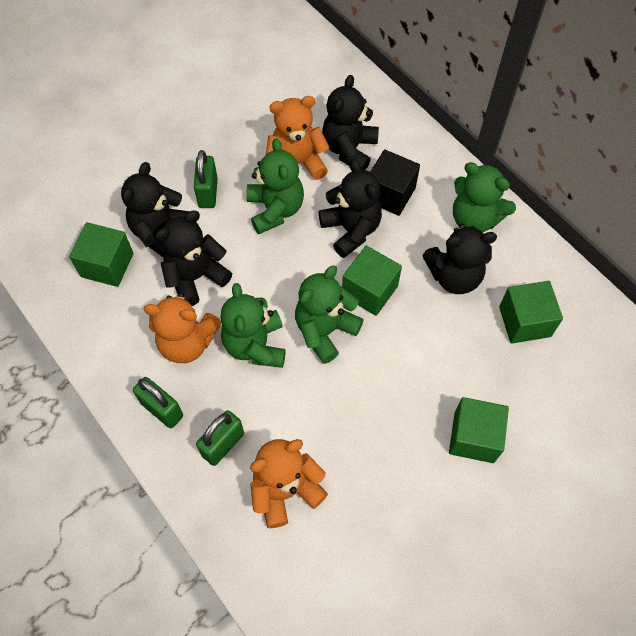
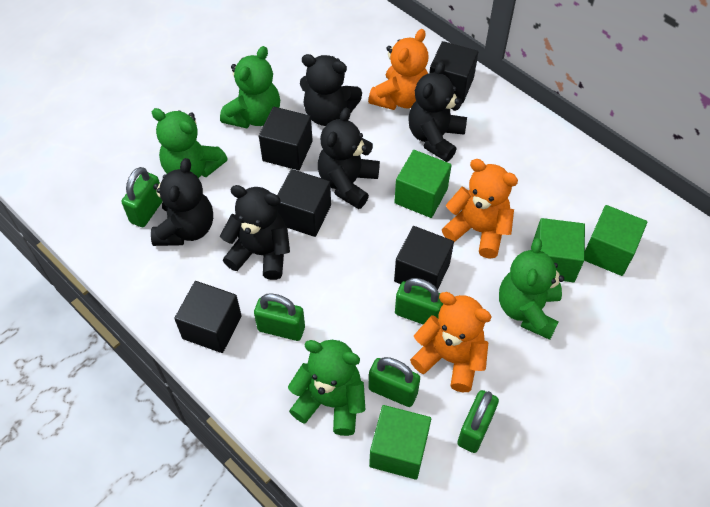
black cube: [370,149,420,216] = 1 -> [174,281,242,353] [259,107,313,170] [277,169,331,237] [394,226,454,290] [430,41,478,103] = 5
green padlock: [133,377,183,428] [194,150,218,208] [196,410,244,466] = 3 -> [122,167,163,227] [254,293,305,341] [368,357,420,407] [395,278,443,324] [457,390,499,453] = 5

